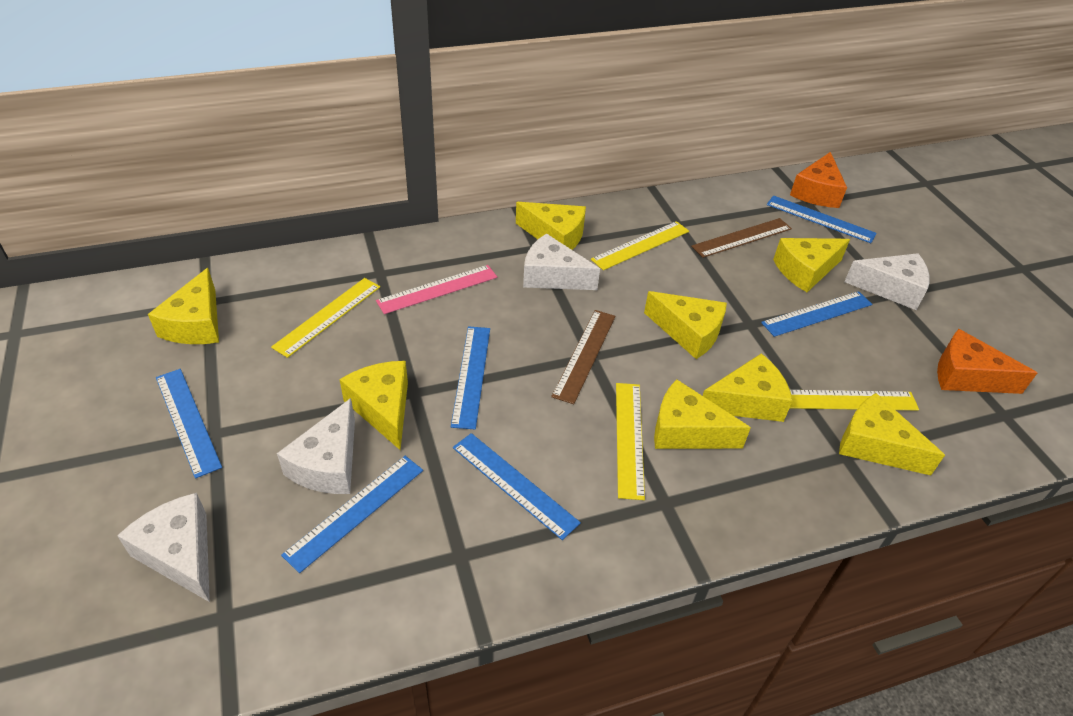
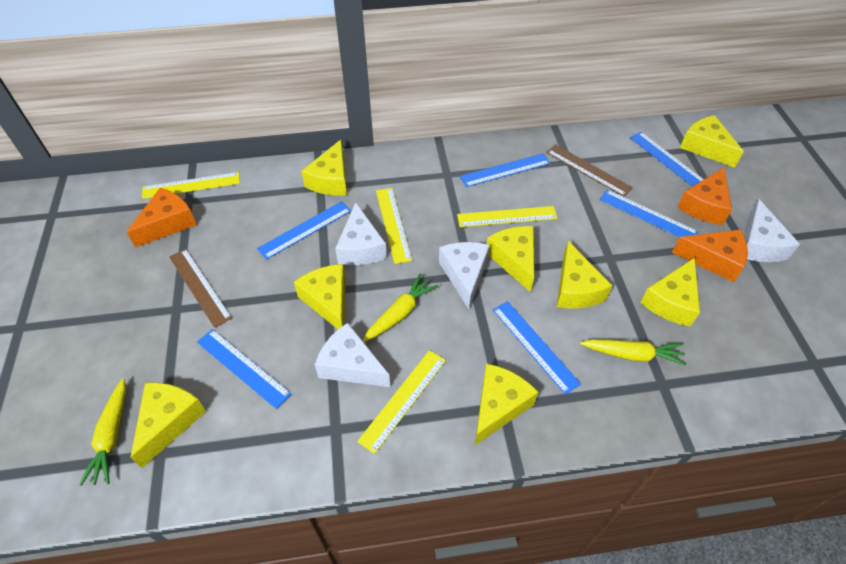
orange cheese: [790,152,847,208] [937,329,1037,394] = 2 -> [127,188,197,248] [672,229,748,282] [677,167,732,225] = 3
pink ruler: [376,265,497,314] = 1 -> none = 0
yellow carrot: none = 0 -> [79,379,126,486] [363,274,438,342] [580,339,687,366] = 3

